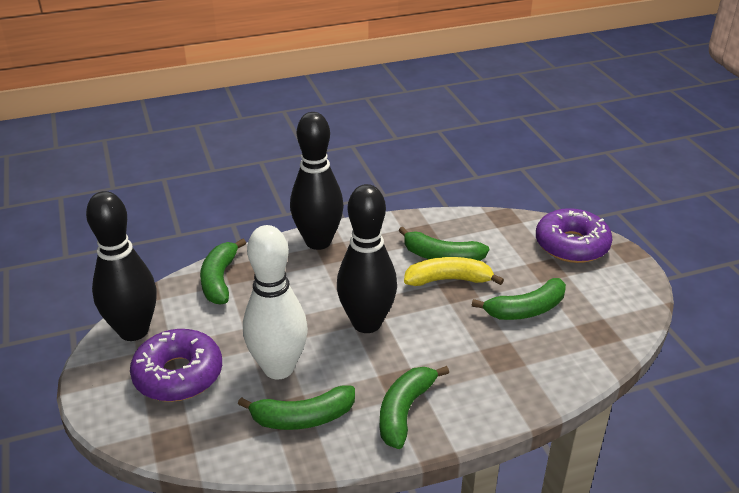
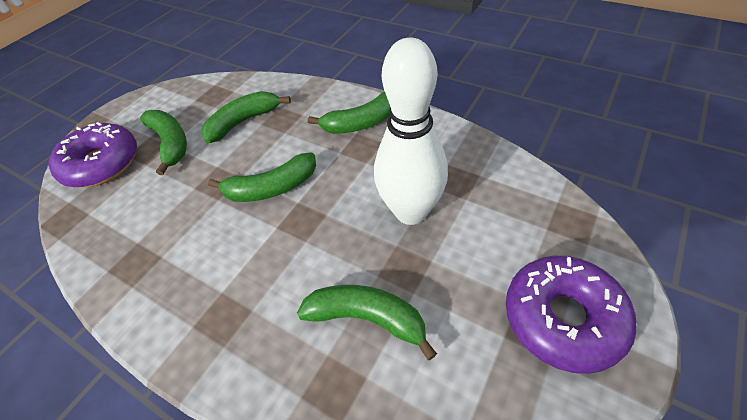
black bowling pin: [86,191,157,341] [290,112,344,250] [337,184,397,333] = 3 -> none = 0
yellow banana: [404,257,504,286] = 1 -> none = 0

